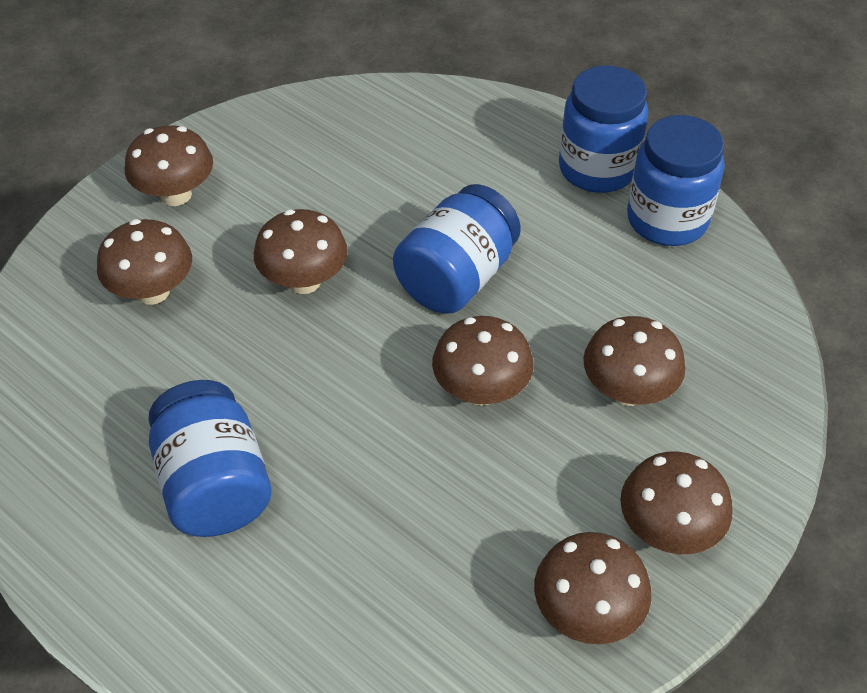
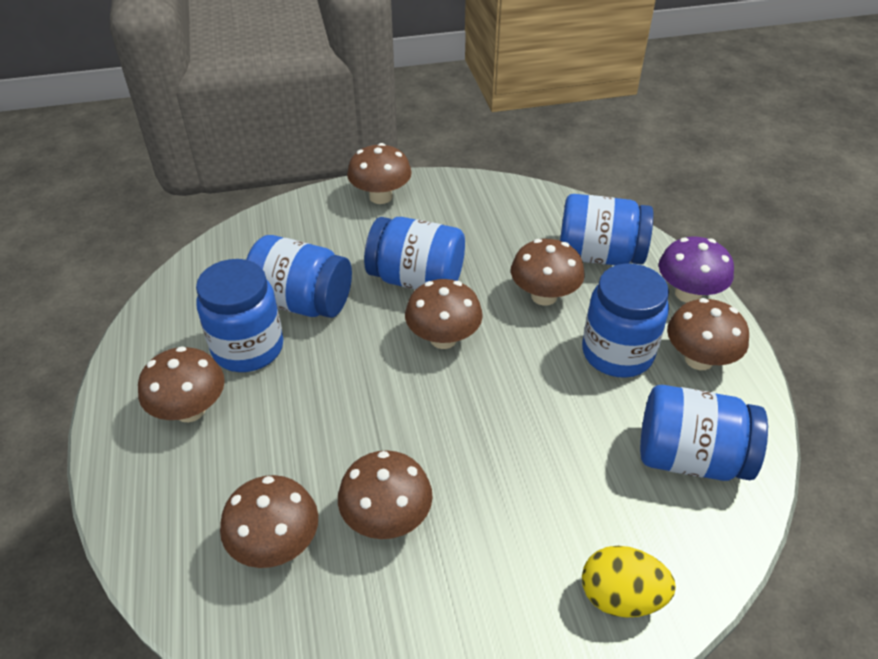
blue jar: [148,380,272,537] [393,184,521,314] [559,65,649,193] [627,115,725,246] = 4 -> [196,259,283,372] [246,235,352,318] [364,217,465,290] [560,194,653,265] [582,263,669,378] [640,385,768,481] = 6
purple mushroom: none = 0 -> [659,237,734,303] = 1
yellow egg: none = 0 -> [582,546,676,618] = 1

